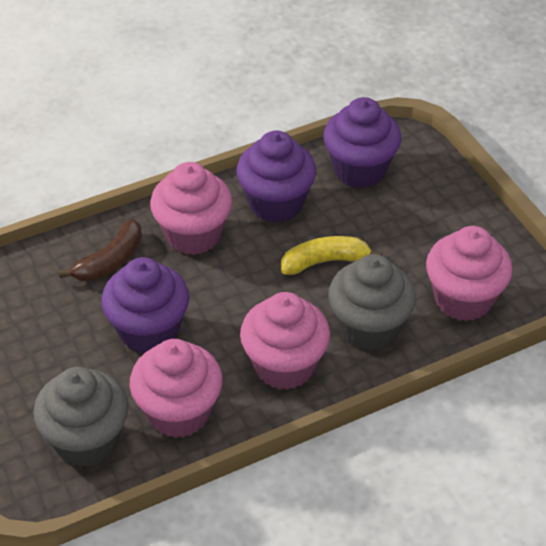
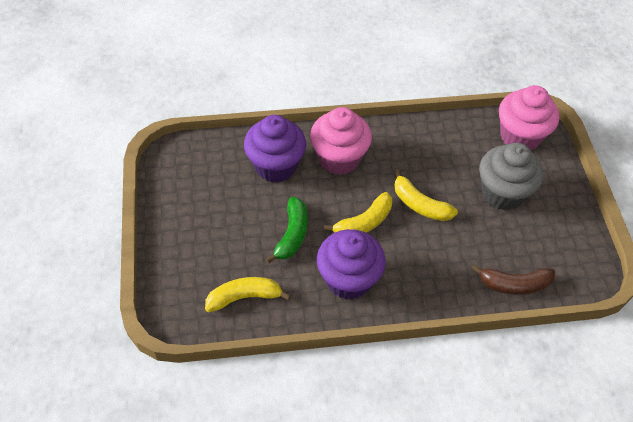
green banana: none = 0 -> [266,197,308,264] = 1
grey cupcake: [33,367,129,467] [328,254,416,351] = 2 -> [479,143,543,210] = 1
pink cupcake: [130,339,222,438] [150,162,232,255] [240,292,330,390] [426,226,513,321] = 4 -> [310,107,372,175] [499,85,559,151] = 2
purple cupcake: [101,257,190,354] [236,131,316,223] [323,97,401,188] = 3 -> [244,115,306,183] [317,229,386,300] = 2
yellow banana: [281,236,382,275] = 1 -> [205,277,291,312] [324,192,392,233] [394,169,458,221] = 3

